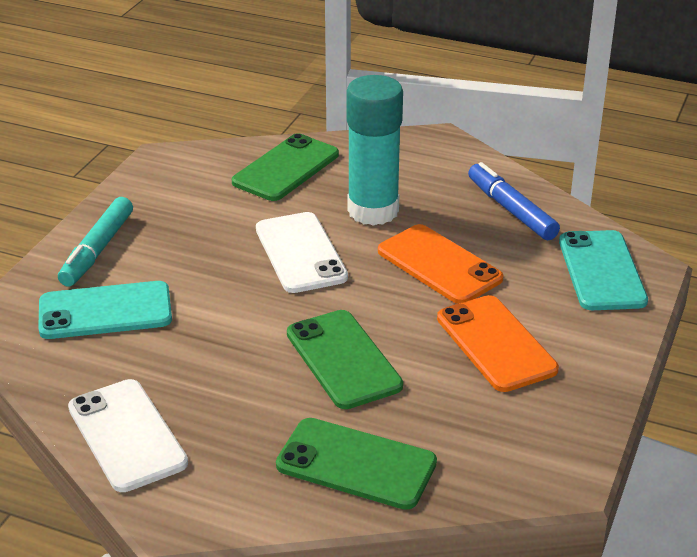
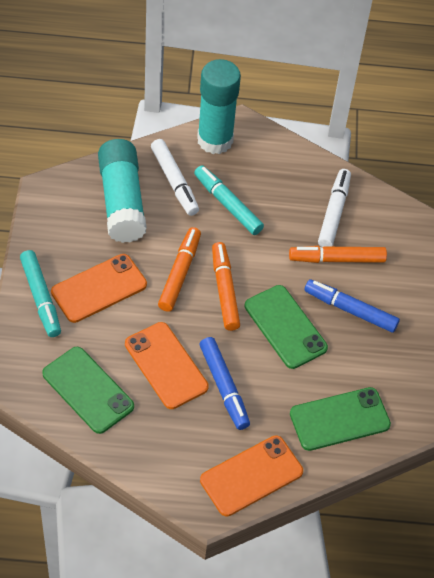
blue marker: [468,162,560,240] = 1 -> [200,337,250,430] [304,279,400,333] = 2
orange marker: none = 0 -> [158,227,201,312] [212,242,240,331] [289,246,387,263] = 3
orange phone: [378,224,504,304] [437,295,559,392] = 2 -> [51,254,147,323] [125,322,209,409] [200,435,303,516] = 3
turquoise glue stick: [347,75,403,226] = 1 -> [98,139,147,243] [197,59,241,154] = 2
turquoise marker: [58,197,133,286] = 1 -> [20,250,61,337] [194,165,264,235] = 2
turquoise phone: [38,281,172,339] [559,230,648,310] = 2 -> none = 0
white marker: none = 0 -> [151,139,199,216] [318,169,351,247] = 2
white phone: [68,379,188,492] [256,212,348,293] = 2 -> none = 0

